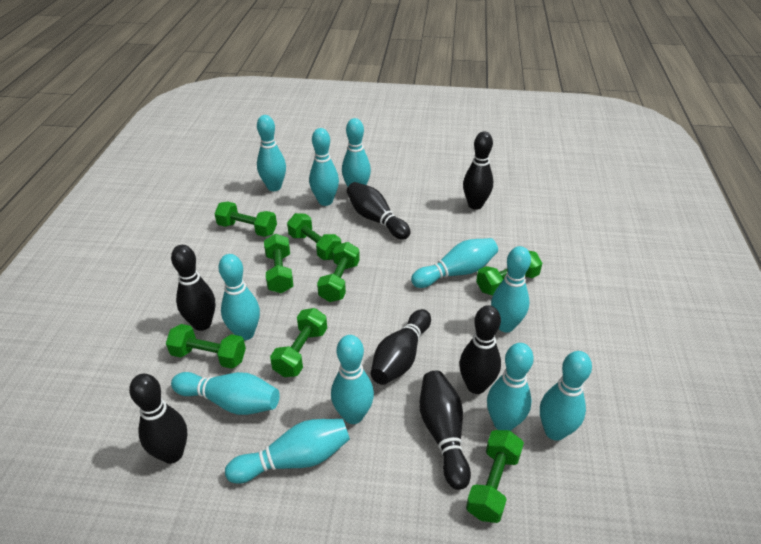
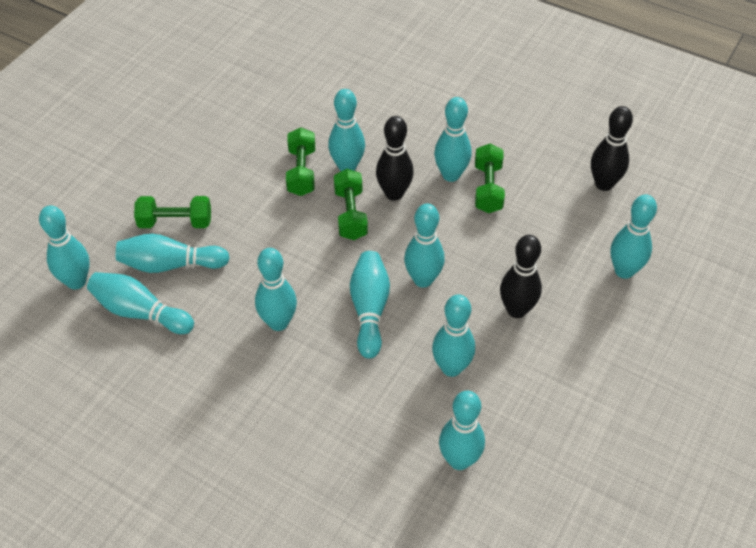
black bowling pin: [129,374,188,464] [171,245,215,331] [347,182,411,240] [371,309,431,385] [419,371,471,490] [459,305,501,394] [463,131,493,210] = 7 -> [376,116,414,201] [500,235,542,318] [591,106,633,191] = 3
green dumbbell: [166,324,246,369] [214,202,277,237] [264,234,293,293] [270,308,327,377] [287,213,341,260] [317,242,360,302] [466,430,524,523] [476,251,542,295] = 8 -> [134,196,211,228] [286,128,315,196] [334,169,368,240] [475,144,505,213] = 4

